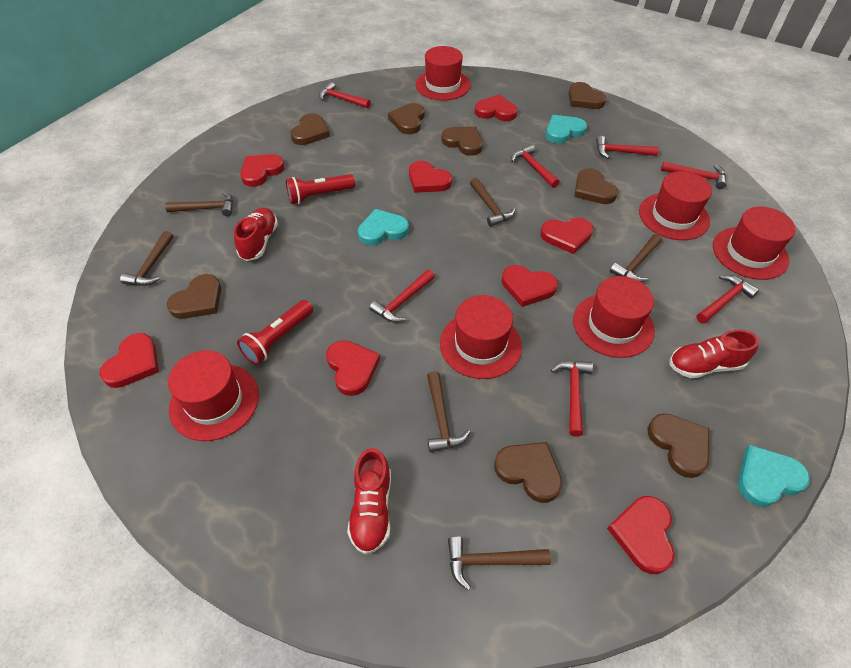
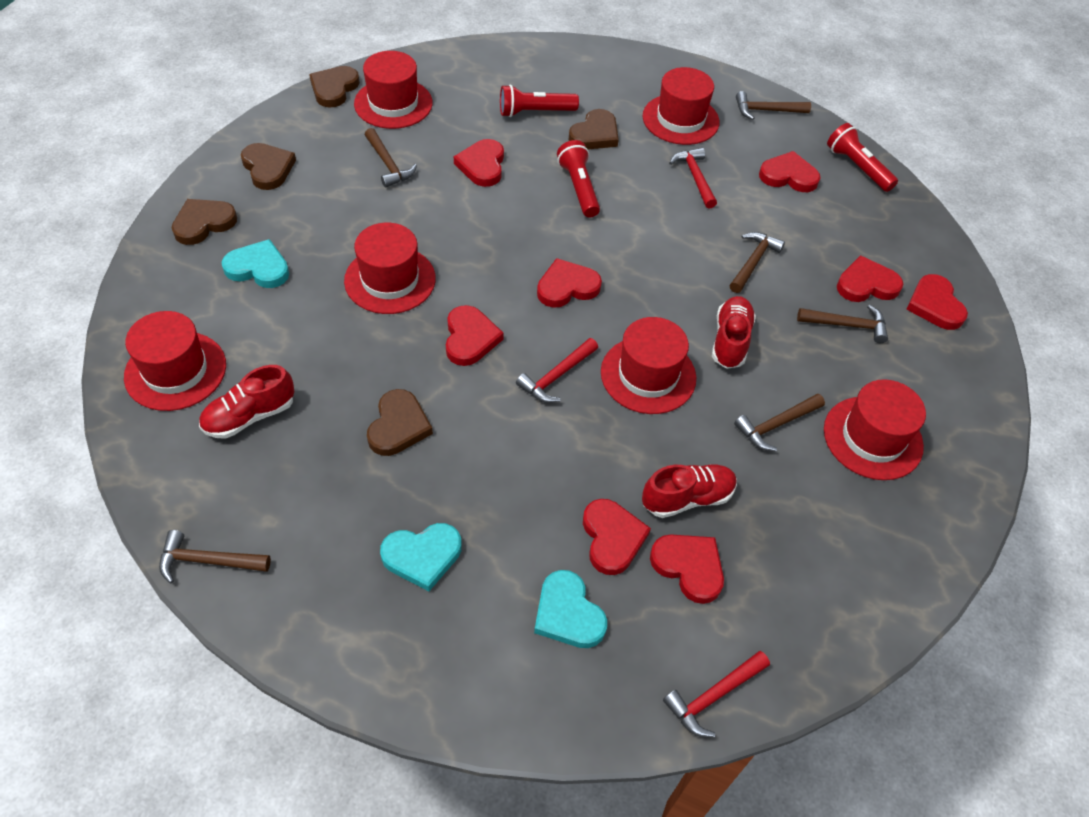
brown heart: [167,274,221,319] [290,113,330,145] [388,103,425,134] [442,126,483,156] [494,442,562,503] [568,82,607,109] [574,168,618,204] [648,413,709,478] = 8 -> [172,199,237,245] [241,143,296,190] [309,66,360,108] [367,389,433,456] [569,109,619,149] = 5
red flashlight: [237,300,313,365] [286,174,355,204] = 2 -> [500,84,579,117] [557,140,600,218] [827,123,898,192] = 3
red hammer: [319,82,371,108] [369,270,434,323] [511,144,559,188] [551,361,593,437] [596,136,659,158] [661,162,726,189] [696,275,759,324] = 7 -> [516,338,598,403] [663,651,770,737] [669,148,717,209] = 3

